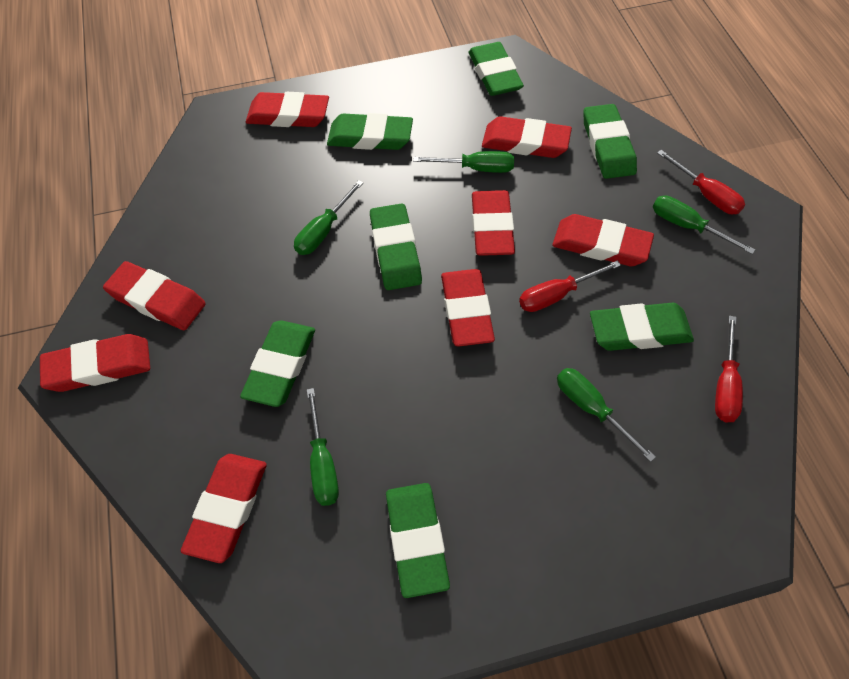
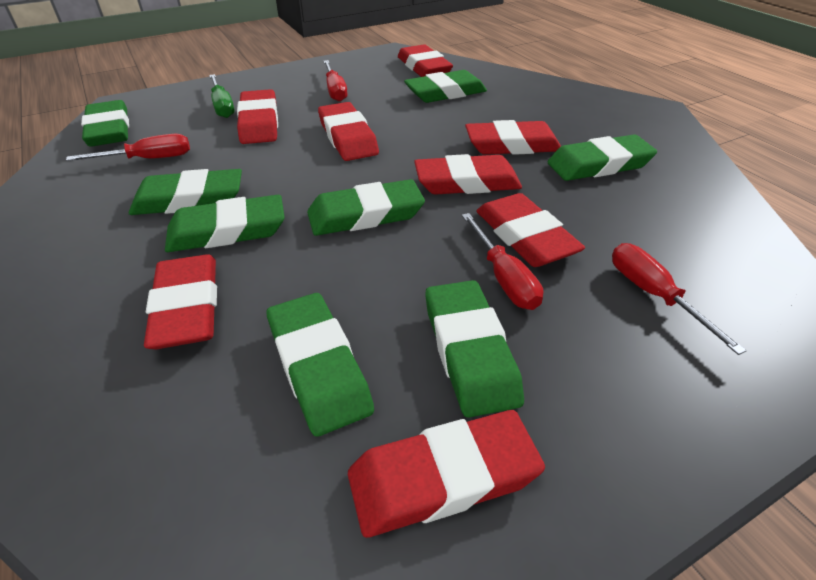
green eraser: [240,320,315,407] [327,113,413,150] [370,203,422,290] [386,483,450,598] [469,42,524,96] [583,104,637,179] [590,303,694,351] = 7 -> [81,100,129,147] [129,169,242,215] [165,195,285,252] [266,293,374,437] [307,179,425,236] [404,70,487,103] [425,280,524,418] [548,134,657,181] = 8
green screwdriver: [294,180,364,255] [307,388,339,506] [413,151,514,173] [557,368,656,462] [653,195,756,254] = 5 -> [209,74,235,118] = 1
red screwdriver: [519,260,621,312] [657,150,745,214] [715,316,743,422] = 3 -> [66,134,190,161] [323,60,348,102] [462,213,543,310] [612,243,747,355] = 4

